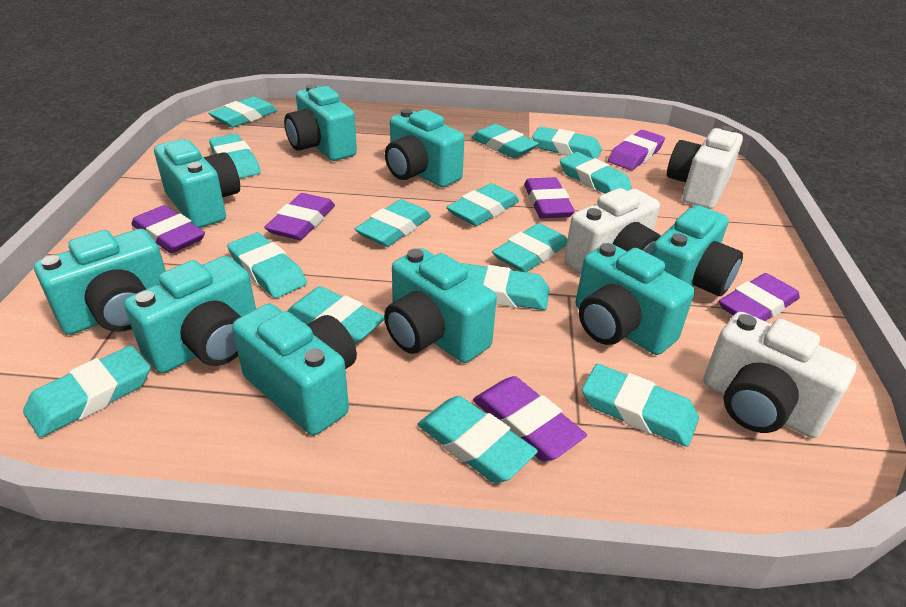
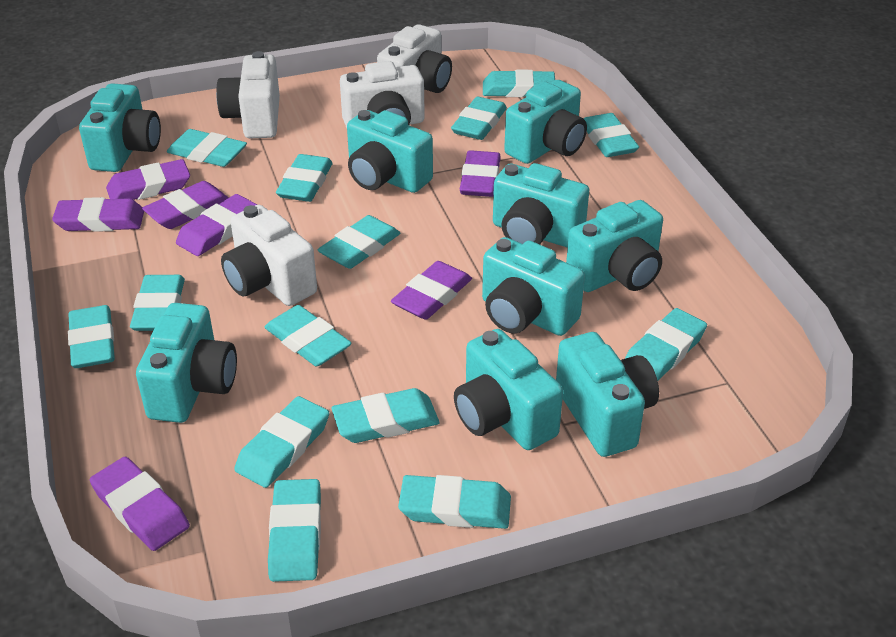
purple eraser: [132,205,205,253] [264,193,335,240] [473,376,587,461] [524,177,575,219] [608,130,665,170] [719,273,800,321] = 6 -> [52,197,144,232] [90,457,190,551] [106,159,190,200] [142,181,228,229] [176,194,257,256] [391,261,472,320] [460,150,501,197] = 7
white camera: [564,188,661,274] [667,126,743,209] [703,312,856,438] = 3 -> [216,51,280,138] [221,205,317,306] [340,61,425,128] [377,24,452,93] = 4

